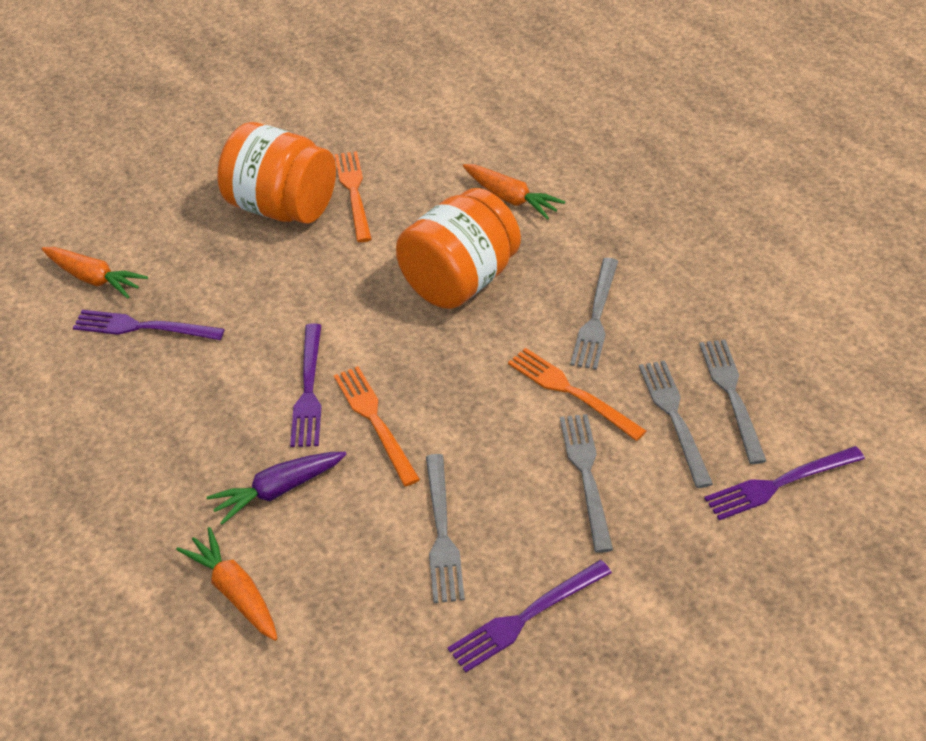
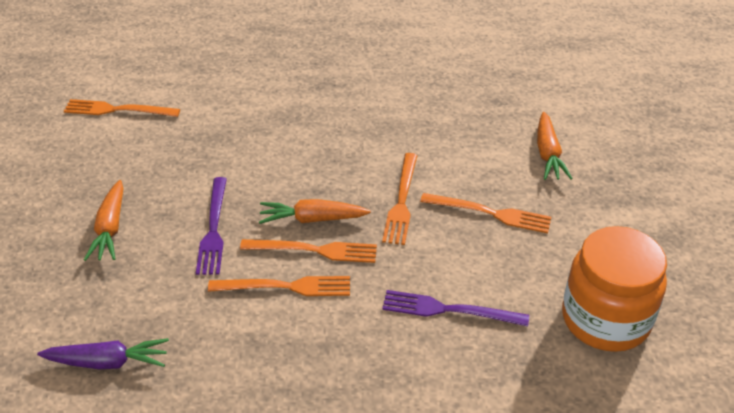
grey fork: [426,454,465,603] [560,414,613,553] [570,258,618,370] [639,360,713,488] [699,340,766,464] = 5 -> none = 0
orange fork: [334,151,372,242] [334,366,420,486] [508,348,646,441] = 3 -> [64,99,180,117] [208,276,350,296] [240,239,377,263] [382,153,418,245] [420,193,551,234] = 5
orange jar: [217,122,336,224] [396,188,521,309] = 2 -> [562,226,667,352] = 1
purple fork: [73,310,224,340] [290,323,321,447] [448,560,612,672] [704,446,865,520] = 4 -> [196,177,227,275] [382,290,529,327] = 2

